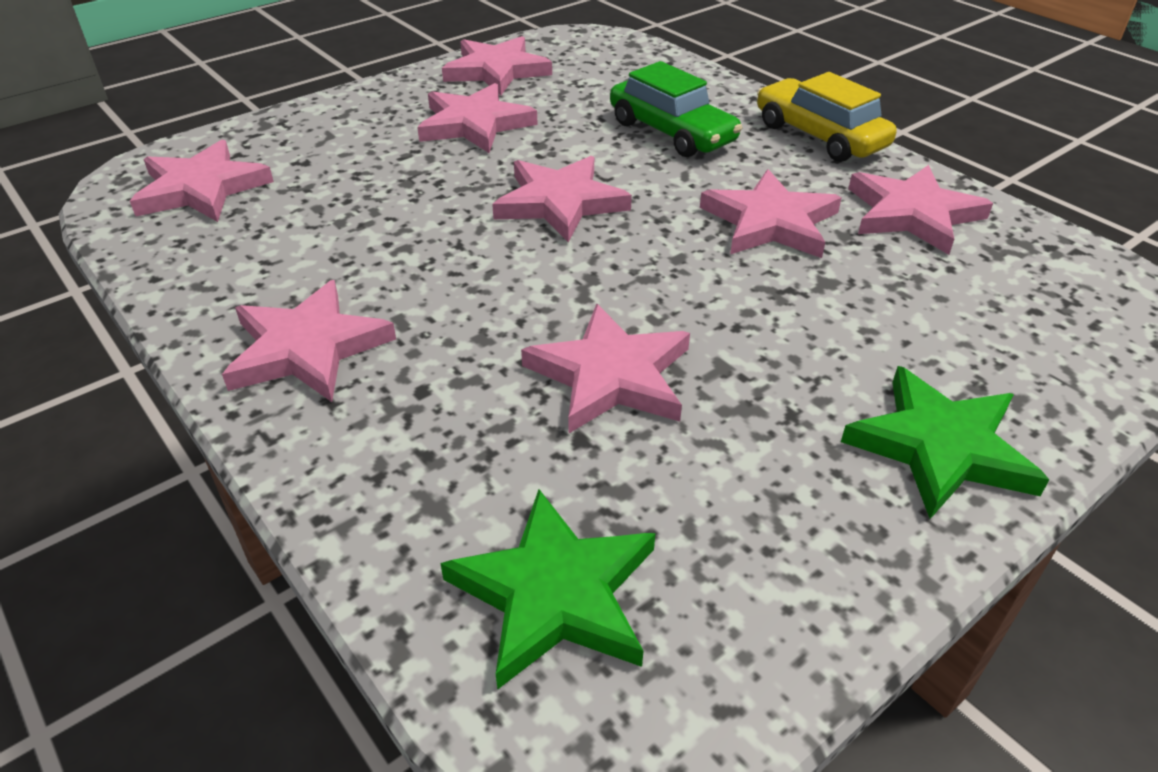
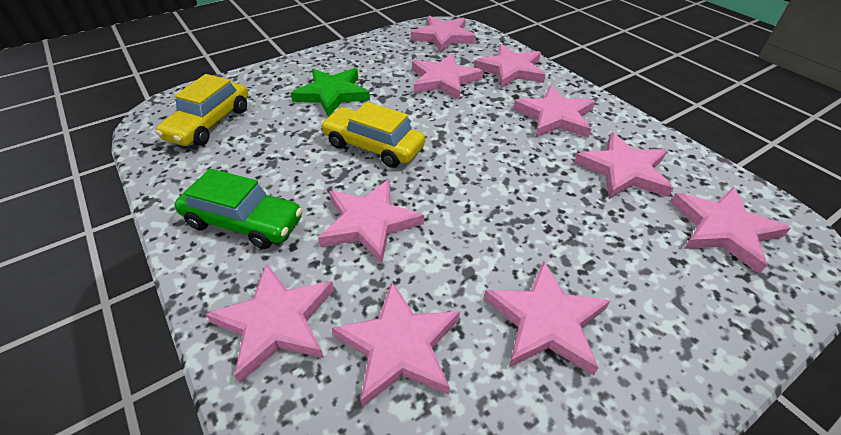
green star: [440,489,655,690] [841,366,1049,519] = 2 -> [291,68,370,117] = 1
pink star: [130,140,274,222] [222,280,396,402] [417,83,538,153] [442,36,552,95] [492,156,632,243] [521,304,690,433] [700,169,842,258] [848,165,993,255] = 8 -> [206,263,334,383] [318,179,424,264] [332,282,460,407] [411,16,476,53] [412,53,483,100] [474,44,546,88] [484,260,610,375] [513,85,595,138] [574,132,673,199] [671,187,791,274] = 10
yellow car: [757,72,897,162] = 1 -> [155,74,248,146] [321,102,425,168] = 2

